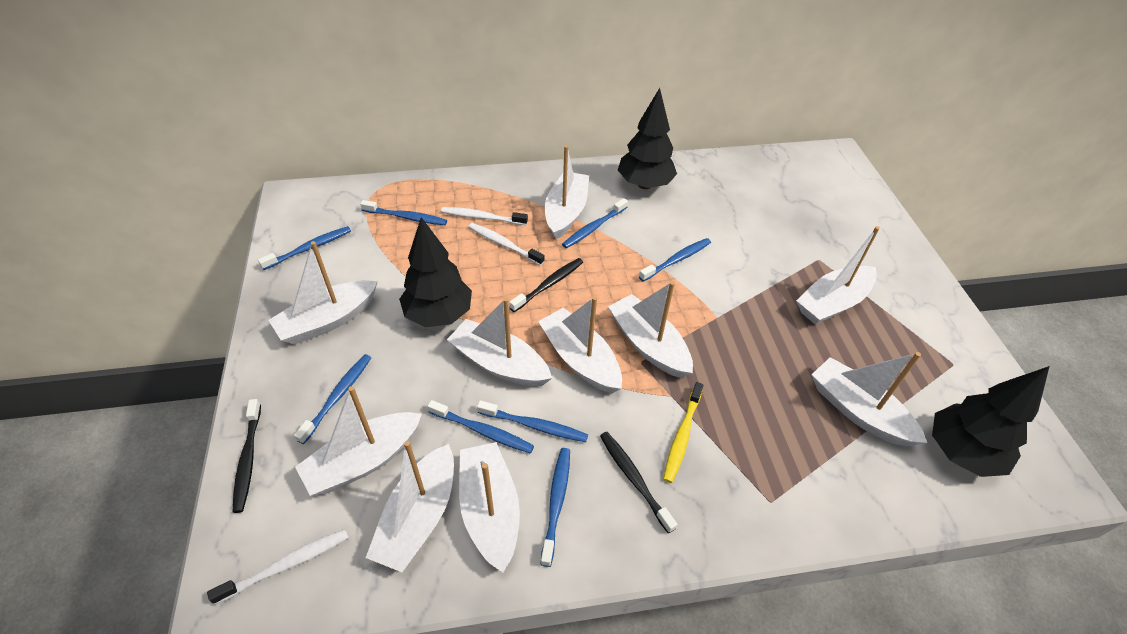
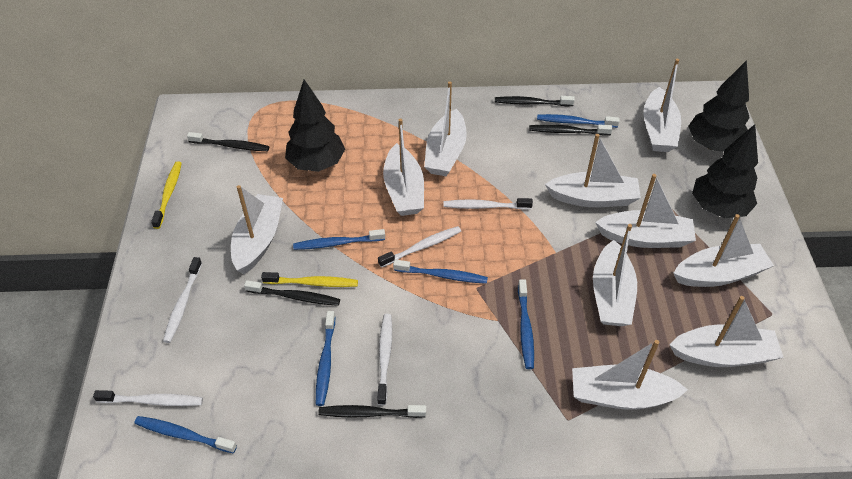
black toothbrush: [233,399,261,513] [509,258,583,312] [600,432,677,534] = 3 -> [187,132,270,151] [244,280,340,306] [318,405,426,418] [495,96,575,106] [529,124,612,135] = 5
blue toothbrush: [258,226,351,270] [294,354,371,444] [360,200,447,225] [427,400,534,454] [477,400,588,442] [540,448,570,567] [562,198,628,248] [639,238,711,281] = 8 -> [134,416,237,453] [293,229,385,250] [316,311,335,406] [393,260,488,284] [518,279,534,369] [537,114,619,128] = 6
white toothbrush: [207,529,349,605] [441,207,528,225] [468,223,544,266] = 3 -> [93,390,203,406] [163,257,202,343] [377,314,392,405] [378,226,461,268] [443,198,533,210] = 5
yellow toothbrush: [663,382,704,483] = 1 -> [151,161,182,229] [261,272,358,287] = 2

